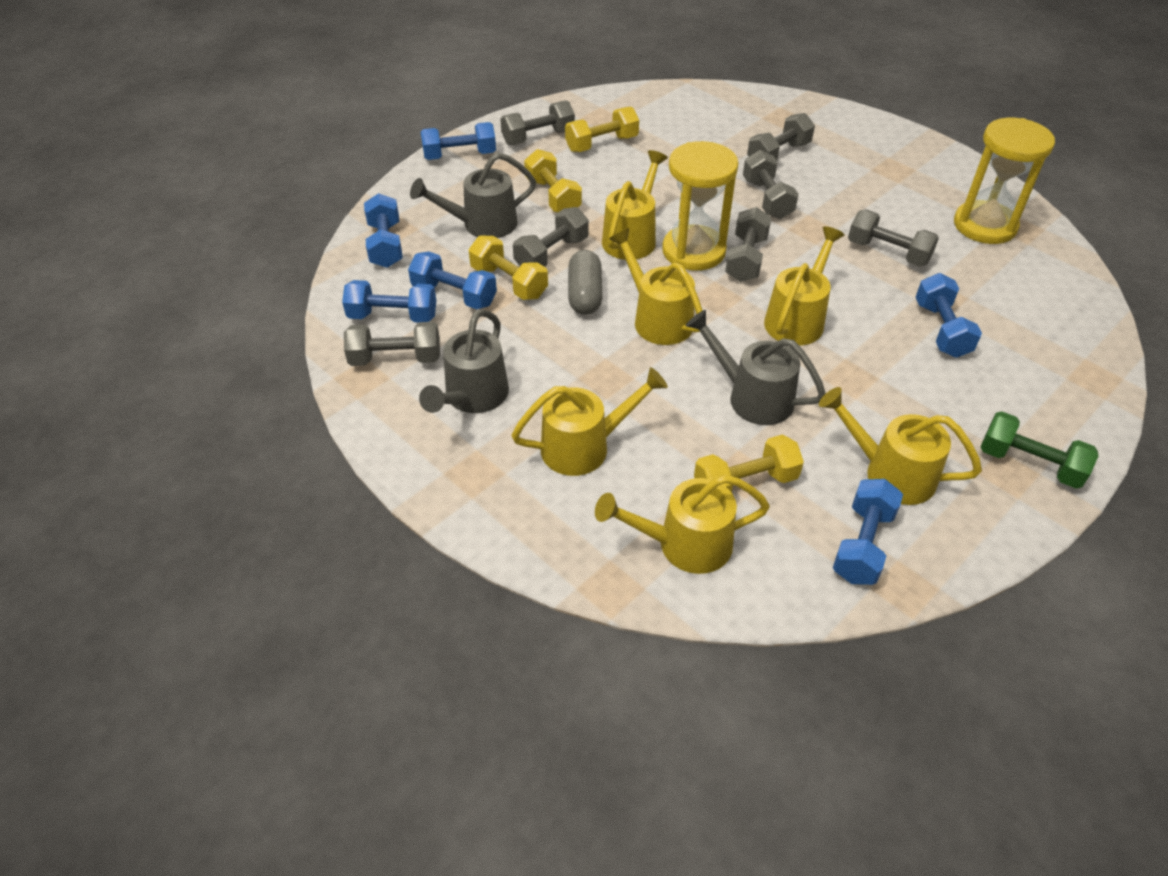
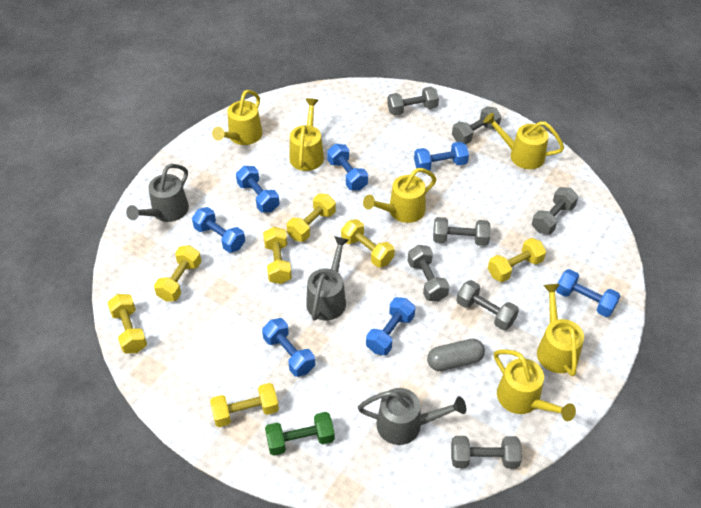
blue dumbbell: [342,280,437,322] [364,193,403,268] [408,252,497,309] [421,122,496,160] [833,479,903,585] [915,273,982,358] = 6 -> [192,207,245,253] [236,166,280,213] [262,318,315,377] [327,144,368,191] [366,297,415,355] [414,142,469,170] [556,269,620,317] = 7
yellow dumbbell: [468,236,548,300] [524,149,582,212] [565,107,639,152] [694,435,804,493] = 4 -> [107,294,147,353] [154,245,202,302] [210,383,279,427] [263,227,292,284] [286,194,336,242] [341,219,395,267] [488,238,546,282] = 7
yellow hourglass: [662,141,739,271] [954,118,1055,244] = 2 -> none = 0

